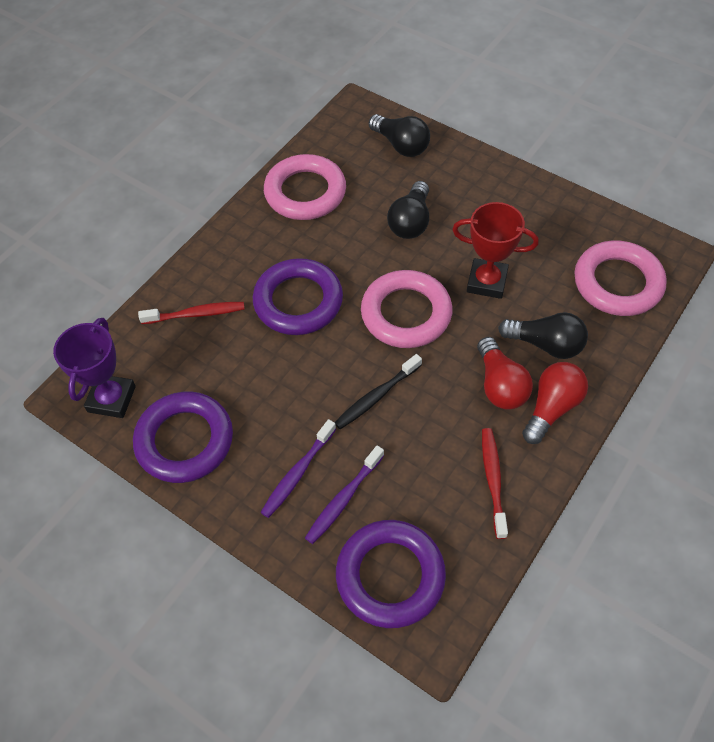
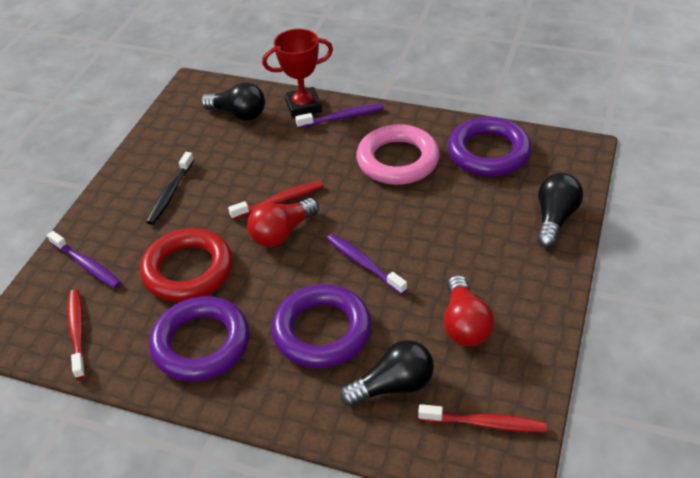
pink ring: [264,154,346,220] [361,270,452,348] [574,240,667,316] = 3 -> [356,124,440,185] = 1
purple toothbrush: [260,419,336,518] [305,445,384,544] = 2 -> [47,231,121,288] [295,103,384,128] [327,234,407,295] = 3
purple trophy: [53,318,136,418] = 1 -> none = 0
red ring: none = 0 -> [140,228,233,302] = 1
red toothbrush: [138,302,245,324] [482,428,508,539] = 2 -> [68,290,86,379] [228,181,324,220] [418,404,547,432] = 3

